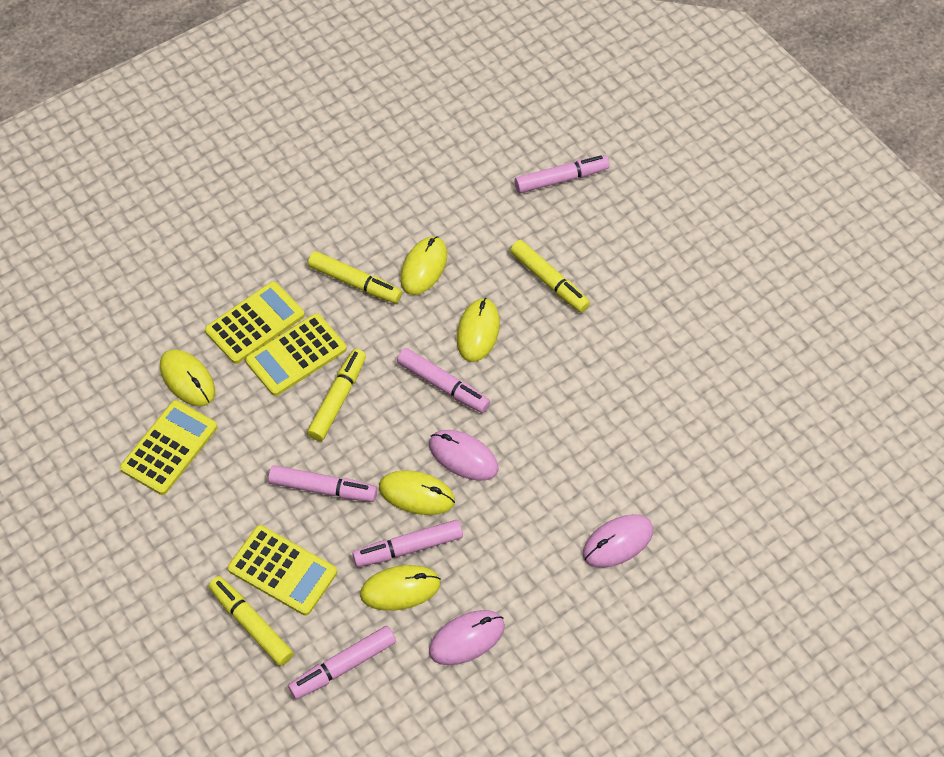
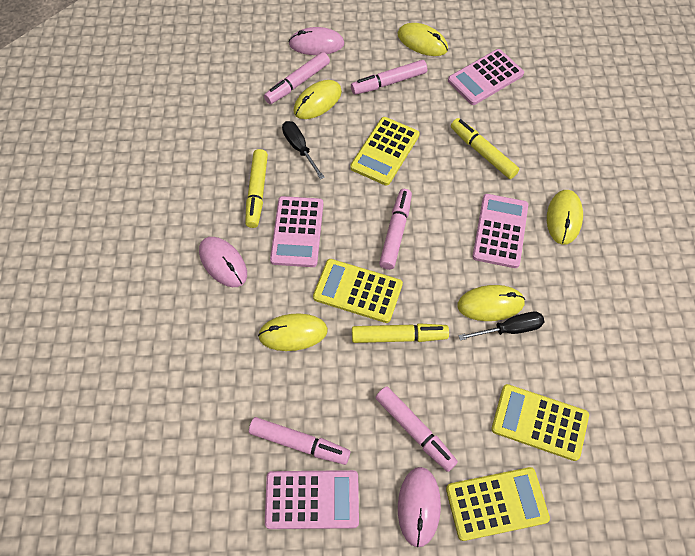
black screwdriver: none = 0 -> [282,121,325,179] [458,312,544,340] = 2
pink calculator: none = 0 -> [265,470,359,529] [270,196,323,267] [448,49,524,105] [472,194,528,268] = 4
yellow marker: [209,576,293,666] [307,349,366,441] [308,251,402,303] [510,240,590,313] = 4 -> [245,149,268,228] [352,323,449,343] [451,118,519,179] = 3

